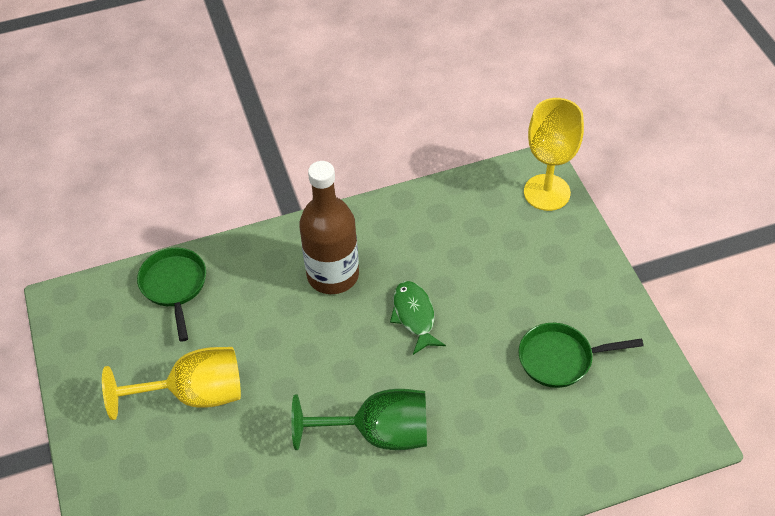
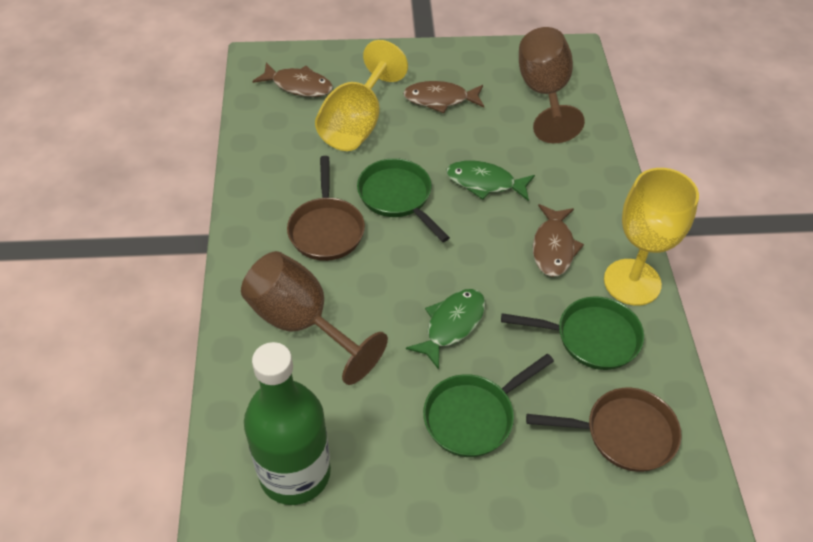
brown bottle: [299,161,359,294] = 1 -> none = 0
brown fish: none = 0 -> [252,62,333,97] [403,81,484,113] [533,204,584,277] = 3
brown goblet: none = 0 -> [241,251,388,385] [519,27,585,143] = 2
brown pan: none = 0 -> [287,156,365,261] [526,388,682,472] = 2
green bottle: none = 0 -> [244,342,331,505] = 1
green fish: [390,281,446,355] = 1 -> [406,289,486,370] [446,160,535,201] = 2
green goblet: [291,389,427,450] = 1 -> none = 0
green pan: [137,248,206,342] [519,323,644,388] = 2 -> [357,158,450,242] [423,354,554,457] [501,296,644,370] = 3

